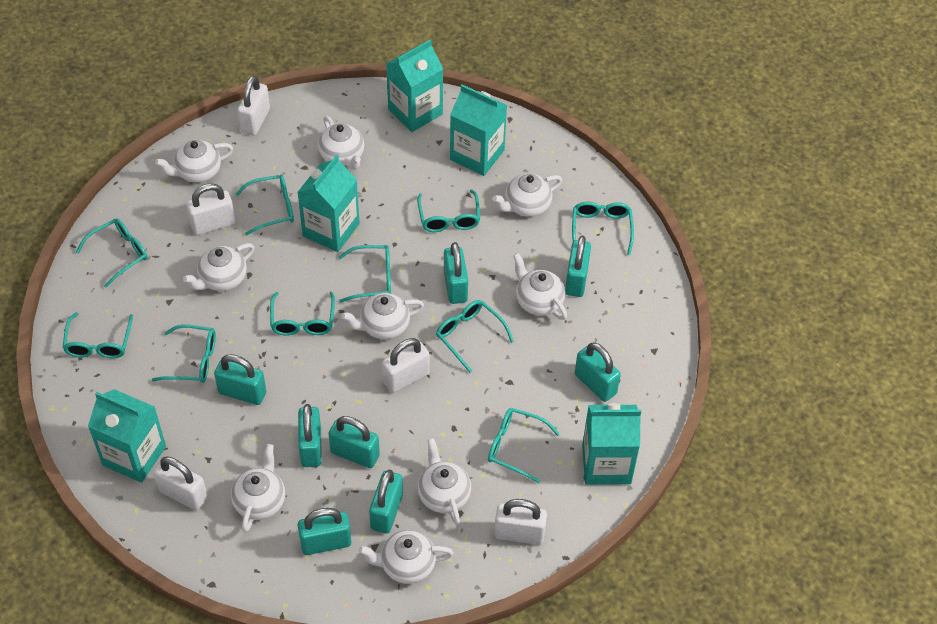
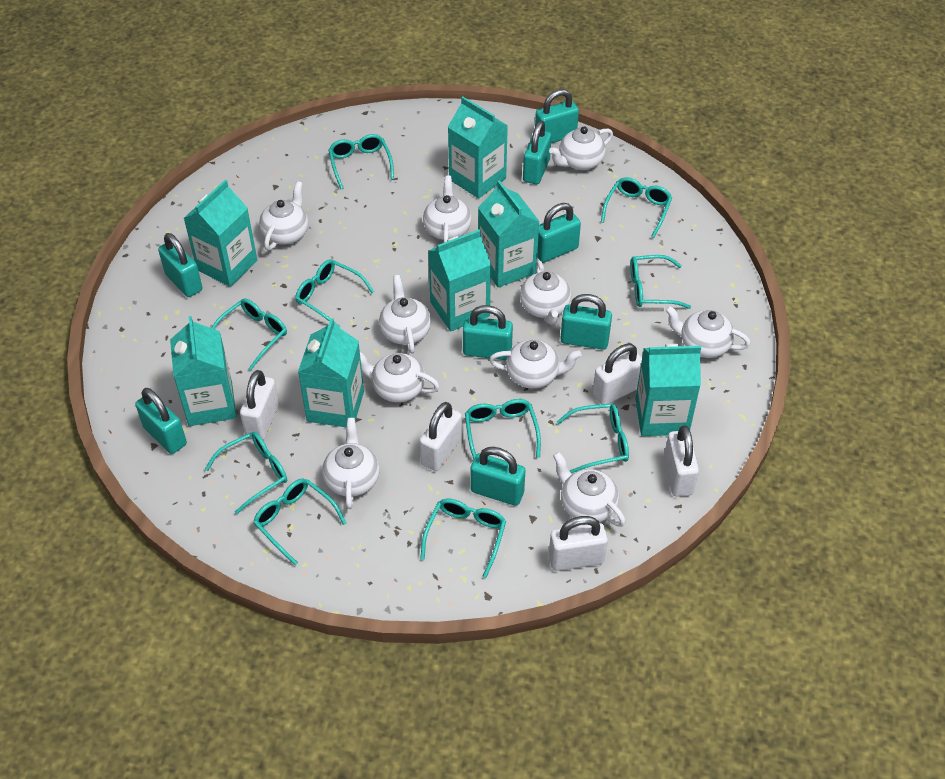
turquoise carton: [88,389,166,483] [297,155,360,252] [386,40,443,132] [450,84,507,176] [582,403,641,485] = 5 -> [170,316,237,426] [183,180,257,287] [298,318,364,427] [428,229,491,332] [448,97,508,199] [478,180,540,288] [635,344,701,436] = 7
white teapot: [155,140,233,183] [183,243,254,291] [231,444,285,532] [318,116,364,170] [341,293,424,339] [359,530,454,584] [418,438,471,525] [493,174,562,217] [513,253,567,320] = 9 -> [259,181,308,251] [322,418,380,509] [360,352,440,402] [379,275,431,354] [423,176,472,242] [489,340,582,389] [520,260,571,325] [549,126,613,170] [553,452,626,527] [665,306,751,358] = 10

